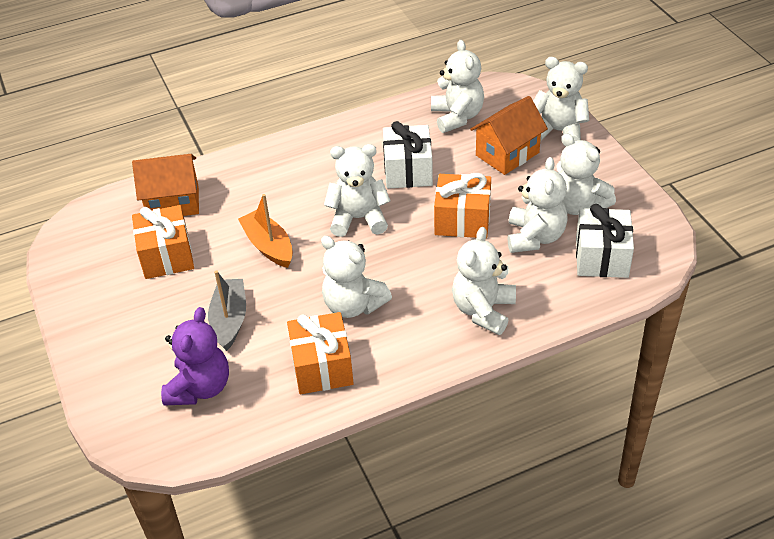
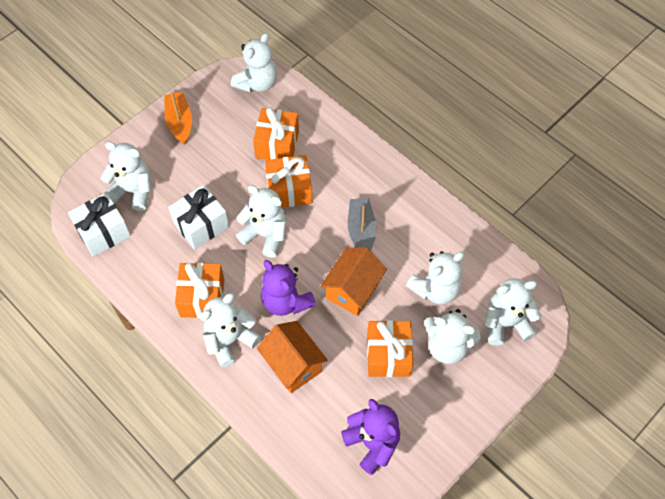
orange gift: [132,205,194,279] [287,312,354,394] [434,173,491,238] = 3 -> [175,263,224,318] [253,107,299,160] [265,155,312,208] [367,320,413,377] = 4
purple teddy bear: [161,307,229,406] = 1 -> [261,260,316,316] [341,399,400,475] = 2

